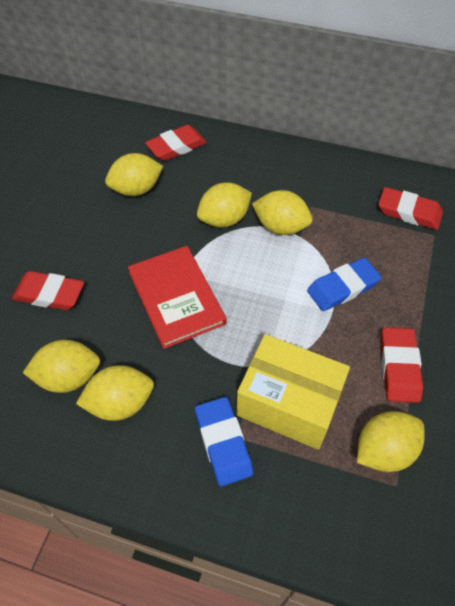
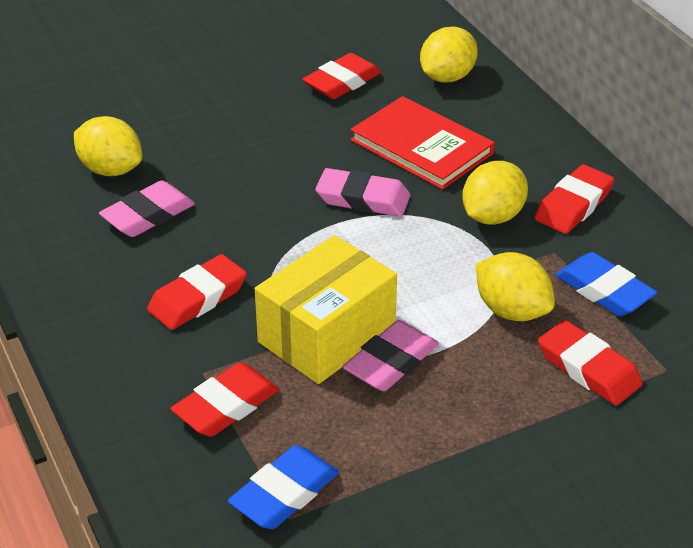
pink eraser: none = 0 -> [99,180,195,237] [315,168,411,217] [343,320,439,391] = 3
red eraser: [12,271,84,310] [145,125,207,161] [378,187,443,230] [381,327,423,403] = 4 -> [147,254,247,330] [171,362,279,437] [302,53,381,99] [534,164,614,234] [538,320,643,406] = 5
yellow lemon: [23,340,100,393] [76,365,154,421] [105,153,163,196] [197,183,252,228] [252,190,313,235] [357,411,425,472] = 6 -> [74,116,142,176] [420,27,478,83] [462,161,528,225] [476,252,555,321] = 4

